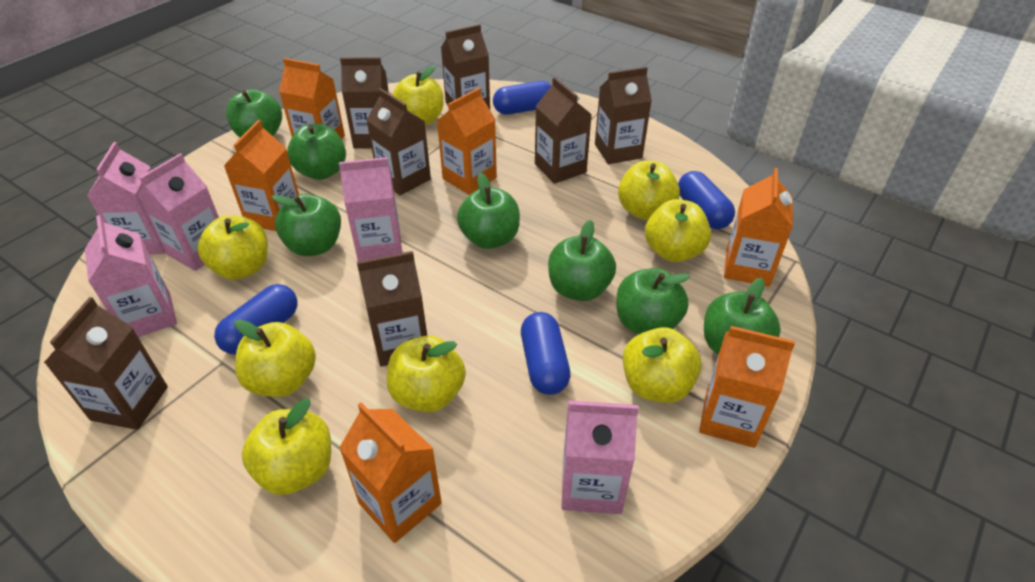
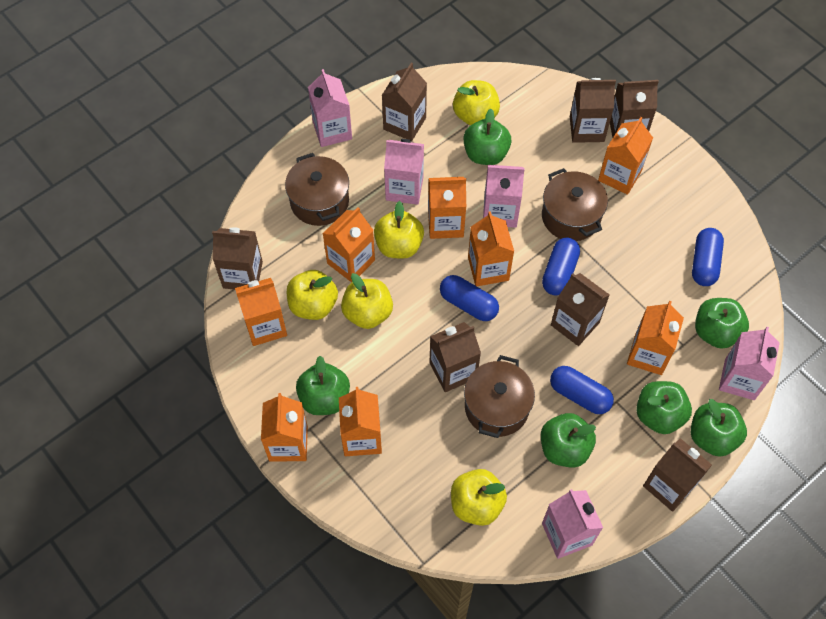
brown pot: none = 0 -> [285,153,349,226] [464,355,535,438] [542,168,608,241] = 3
green apple: [226,89,282,138] [272,194,341,256] [287,124,346,180] [457,173,520,249] [548,220,616,301] [616,268,690,334] [704,278,781,354] = 7 -> [296,356,350,415] [463,109,511,165] [541,413,596,468] [636,381,692,434] [691,399,747,457] [695,298,749,349] = 6
orange carton: [224,120,299,231] [279,58,345,139] [339,402,442,543] [437,88,497,195] [699,326,795,448] [724,168,793,286] = 6 -> [235,278,287,346] [261,393,308,462] [323,207,375,282] [339,387,382,456] [428,177,466,239] [468,211,514,286] [598,117,653,195] [627,301,684,375] = 8
yellow apple: [197,215,268,280] [234,319,316,397] [242,399,331,495] [387,336,466,412] [392,65,444,125] [618,161,680,220] [623,327,702,403] [645,199,711,262] = 8 -> [287,270,338,320] [341,273,393,329] [374,201,424,259] [451,469,507,526] [453,80,500,125] = 5

